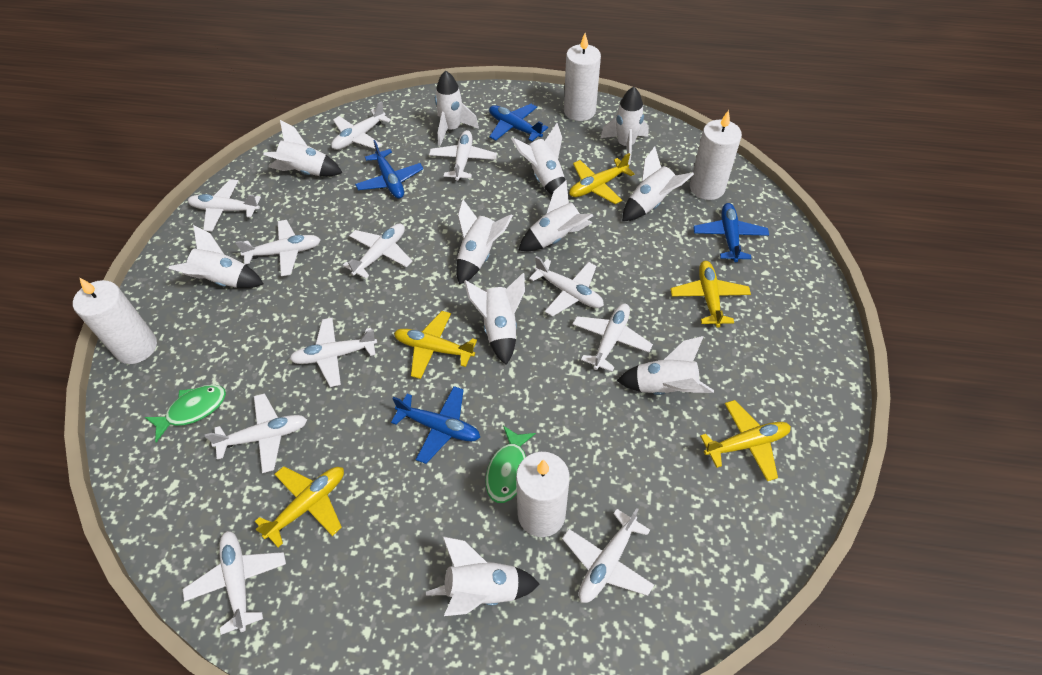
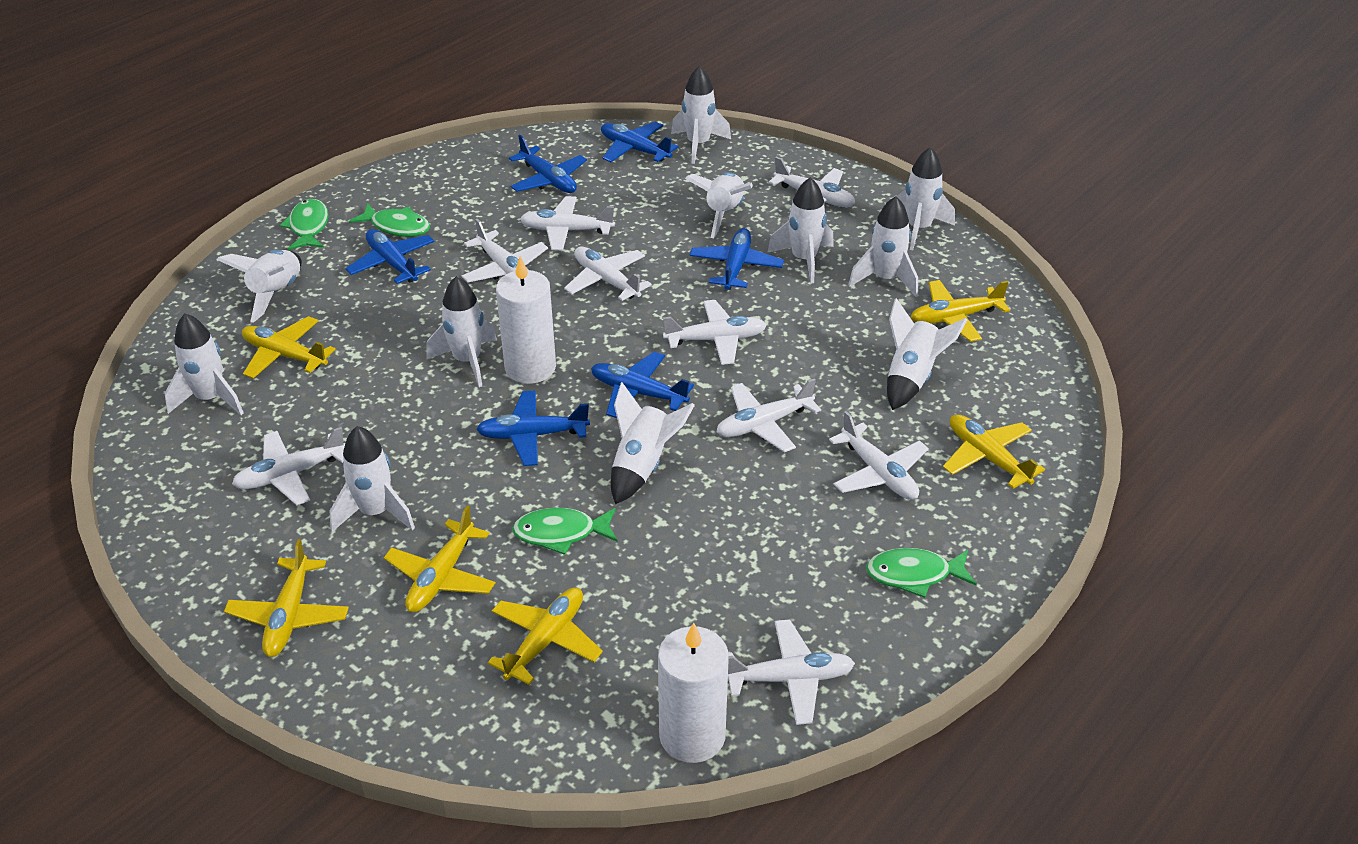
blue plane: [355,140,423,199] [391,386,480,464] [489,104,548,142] [693,203,769,262] = 4 -> [345,229,435,284] [476,391,590,466] [509,135,587,193] [591,352,694,418] [601,122,678,162] [690,228,784,290] = 6
green fish: [145,385,226,442] [486,426,536,503] = 2 -> [280,199,329,250] [349,204,430,237] [512,508,617,555] [866,548,977,598] = 4
white candle: [73,278,157,364] [516,452,570,537] [564,33,601,121] [690,110,742,200] = 4 -> [496,256,556,384] [658,623,729,763] = 2
white plane: [183,531,286,635] [188,179,261,231] [205,393,307,473] [235,220,321,276] [290,318,377,387] [331,101,391,150] [343,223,413,279] [429,130,497,181] [529,256,604,317] [562,508,654,603] [572,304,653,372] = 11 -> [232,427,345,506] [461,219,548,283] [520,196,615,251] [564,247,652,301] [663,300,767,365] [717,378,821,452] [728,619,855,725] [769,157,855,211] [829,411,929,500] = 9
yellow plane: [255,466,344,547] [394,311,477,379] [569,153,634,204] [670,261,751,328] [700,400,791,481] = 5 -> [224,539,349,657] [242,316,336,379] [384,505,496,612] [488,587,603,685] [910,280,1010,342] [943,414,1045,489] = 6

